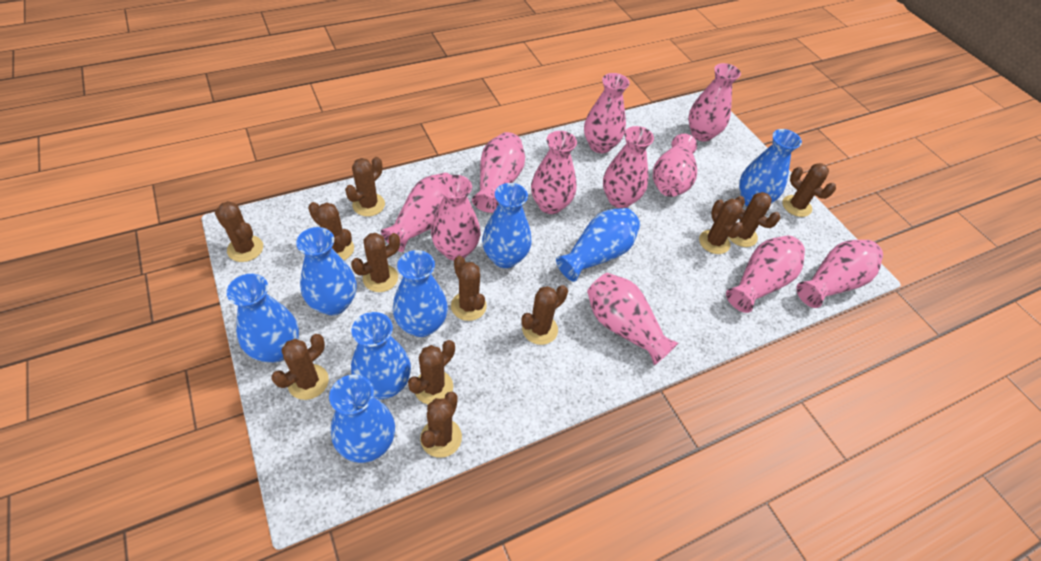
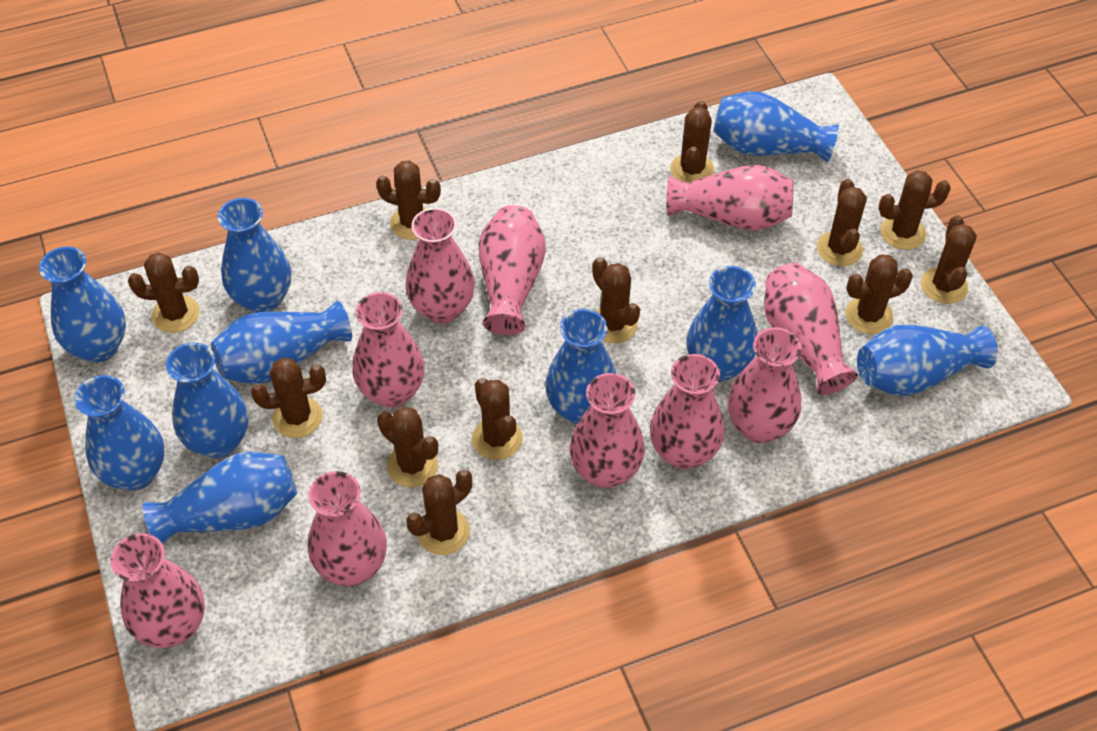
blue vase: [226,274,299,362] [296,227,356,315] [329,375,395,463] [351,312,411,399] [393,250,448,337] [482,183,532,268] [556,208,640,282] [739,129,802,206] = 8 -> [39,247,126,362] [74,375,165,491] [142,451,297,544] [166,343,249,458] [211,300,352,384] [218,198,291,313] [545,309,616,424] [687,266,758,382] [713,91,839,162] [857,325,998,396] = 10
pink vase: [381,173,450,252] [431,175,480,260] [472,132,525,213] [531,131,577,214] [584,73,630,153] [587,273,679,366] [603,126,654,208] [653,134,697,197] [688,63,741,142] [726,236,805,313] [796,240,883,308] = 11 -> [110,533,205,648] [308,471,387,586] [352,292,425,408] [406,208,475,324] [479,205,546,335] [570,373,645,488] [650,354,724,469] [666,165,794,231] [728,327,802,443] [764,263,858,395] = 10

